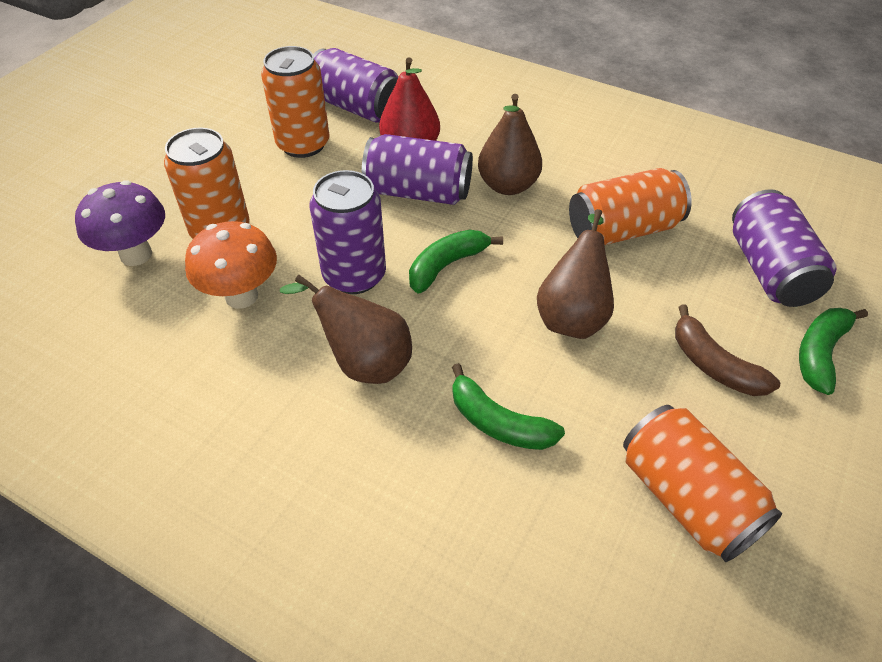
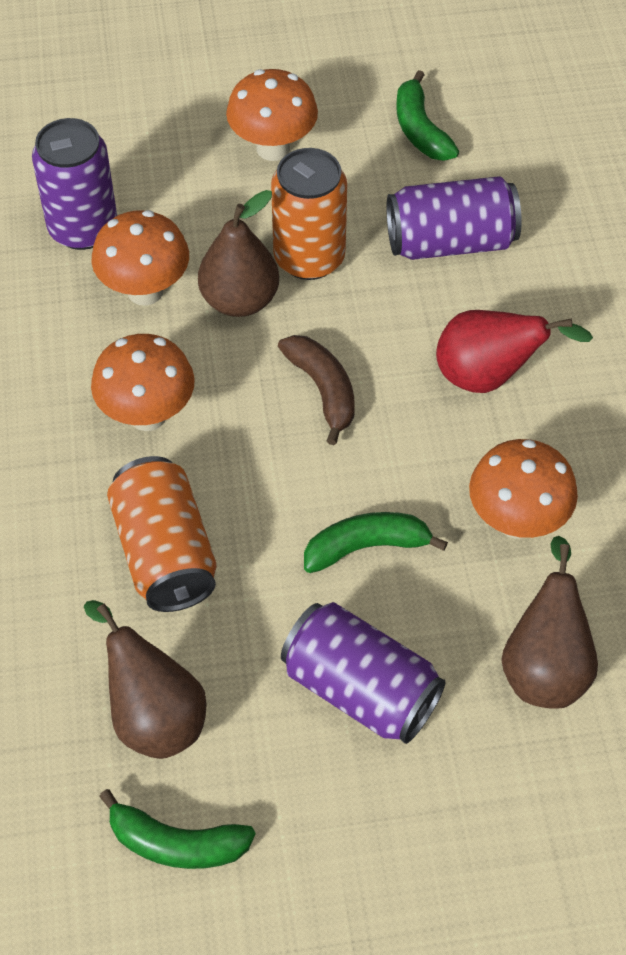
orange can: [164,128,250,239] [261,46,329,158] [569,168,692,245] [623,405,782,562] = 4 -> [107,456,217,612] [271,148,347,280] = 2
orange mushroom: [185,221,277,309] = 1 -> [91,334,195,431] [92,210,189,306] [226,69,318,161] [469,439,578,539] = 4
purple can: [309,170,386,294] [313,48,398,123] [362,134,473,205] [732,189,836,307] = 4 -> [32,118,117,250] [281,602,445,744] [386,176,522,260] = 3
purple mushroom: [75,180,165,266] = 1 -> none = 0

